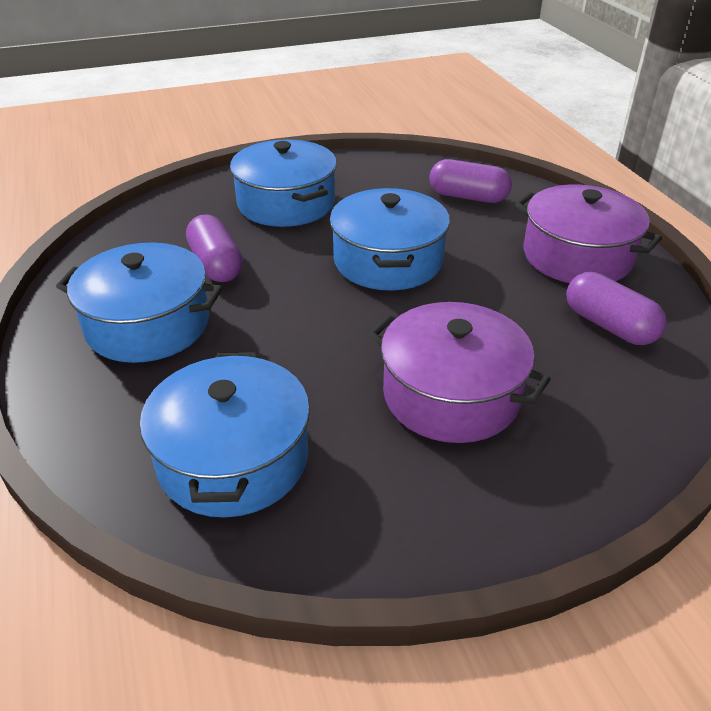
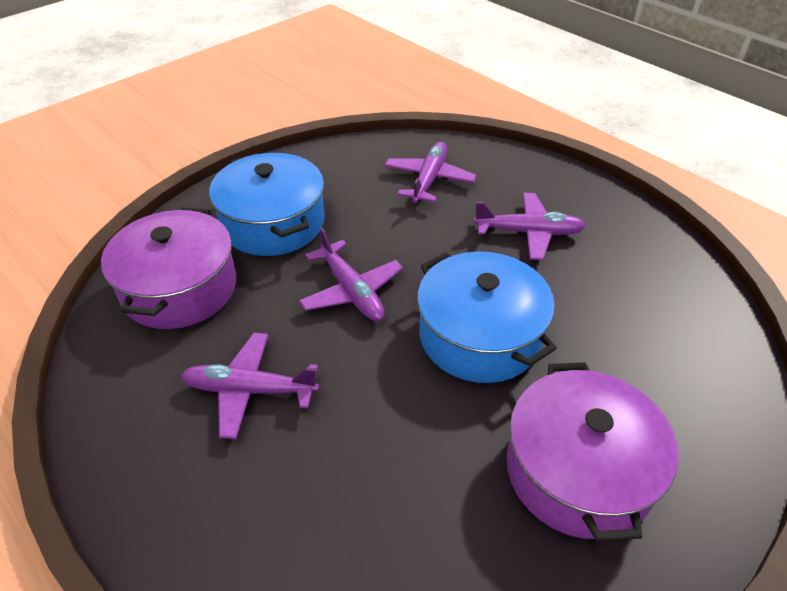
blue pot: [56,242,222,363] [140,352,310,518] [230,139,337,227] [330,188,450,291] = 4 -> [209,153,325,256] [417,252,557,383] = 2
purple capsule: [186,215,243,282] [429,159,512,203] [566,272,667,345] = 3 -> none = 0
purple plane: none = 0 -> [181,333,319,439] [299,227,403,321] [385,142,477,203] [474,193,586,260] = 4

